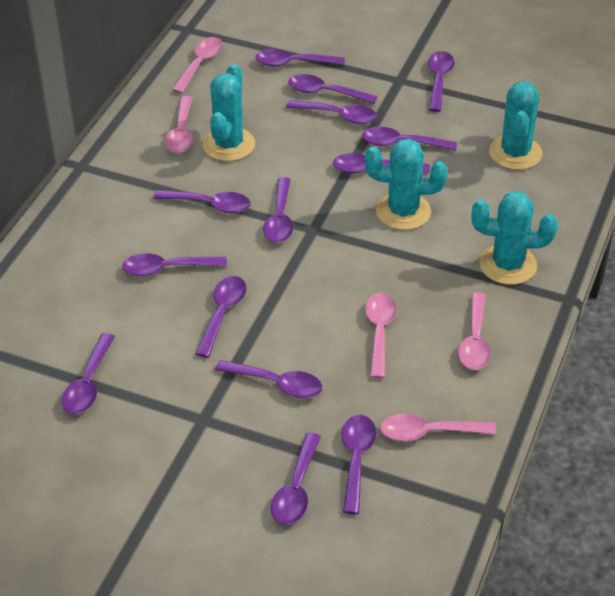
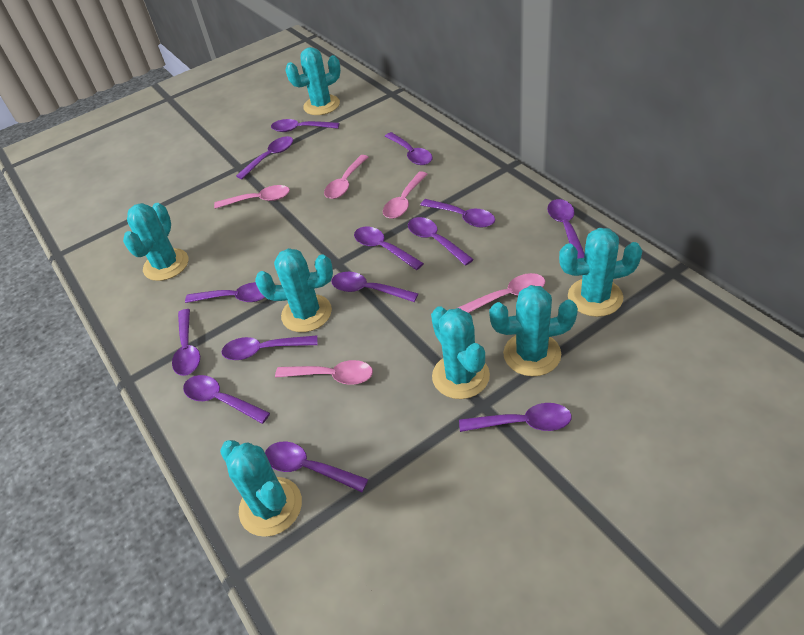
turquoise cactus: [203,64,255,161] [365,139,448,230] [472,191,558,285] [489,81,543,170] = 4 -> [123,203,188,281] [220,440,302,537] [255,248,333,332] [285,47,341,115] [431,306,490,399] [489,285,578,376] [559,228,642,317] = 7

